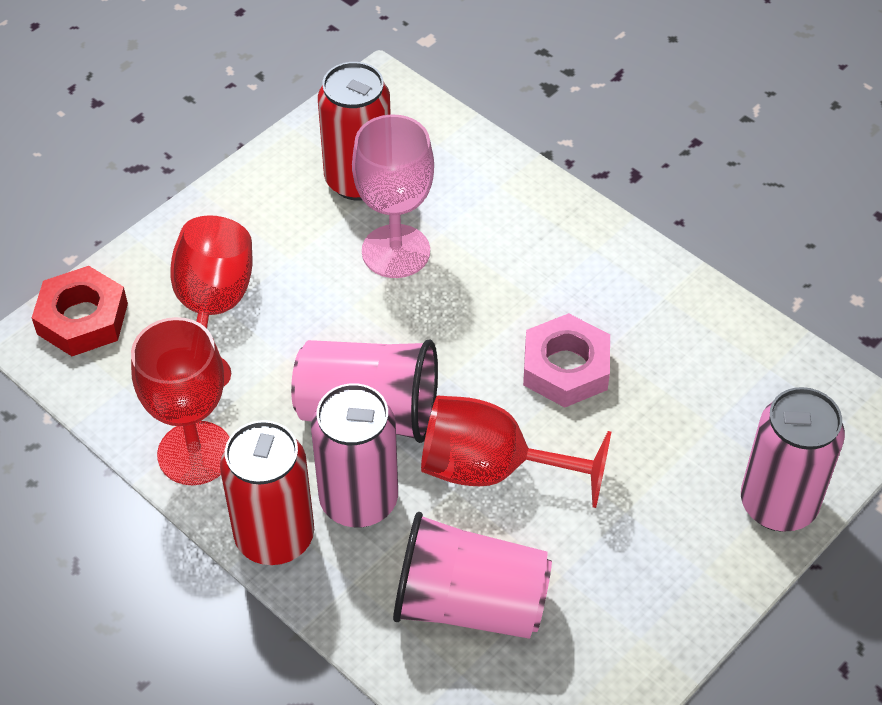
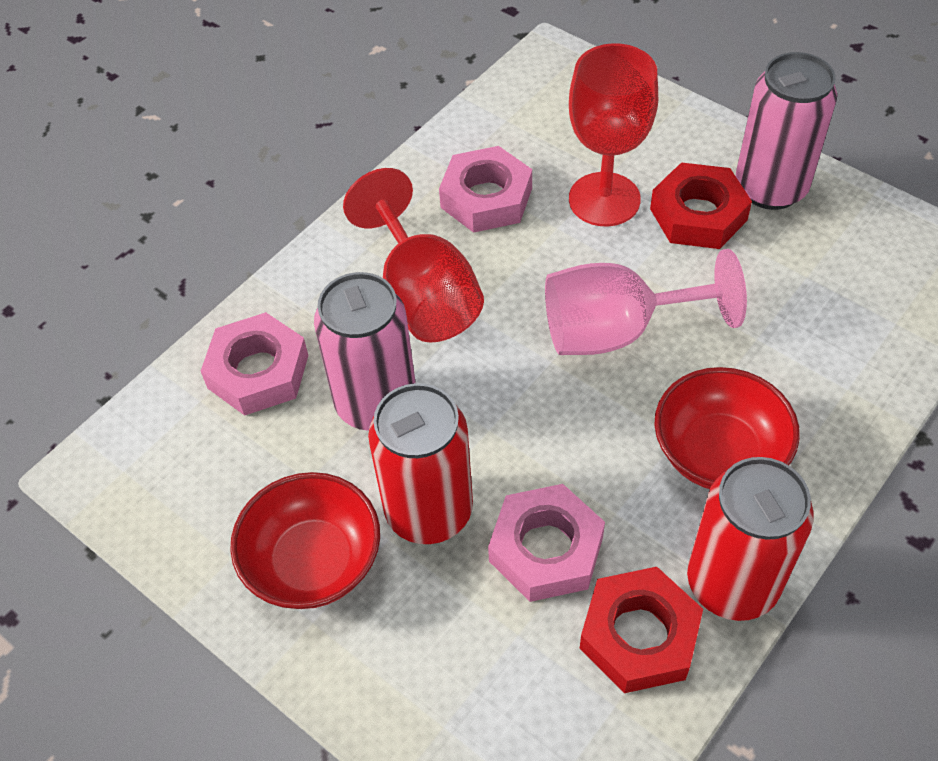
pink cup: [291,340,438,443] [393,512,552,639] = 2 -> none = 0
pink nut: [523,313,610,407] = 1 -> [201,312,309,416] [439,146,532,233] [488,484,605,602] = 3
red bowl: none = 0 -> [230,472,380,609] [654,367,800,489] = 2
red goblet: [131,317,229,485] [170,215,252,386] [421,396,611,508] = 3 -> [343,168,484,343] [569,43,658,226] = 2
red nut: [32,266,128,356] = 1 -> [580,567,703,693] [650,162,752,249] = 2

